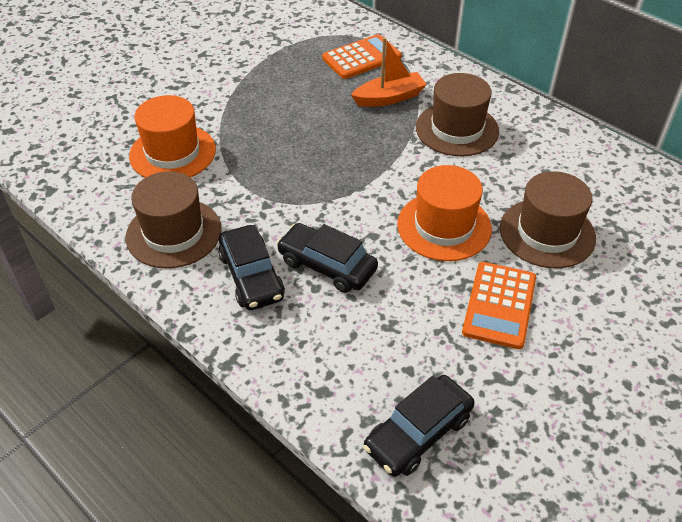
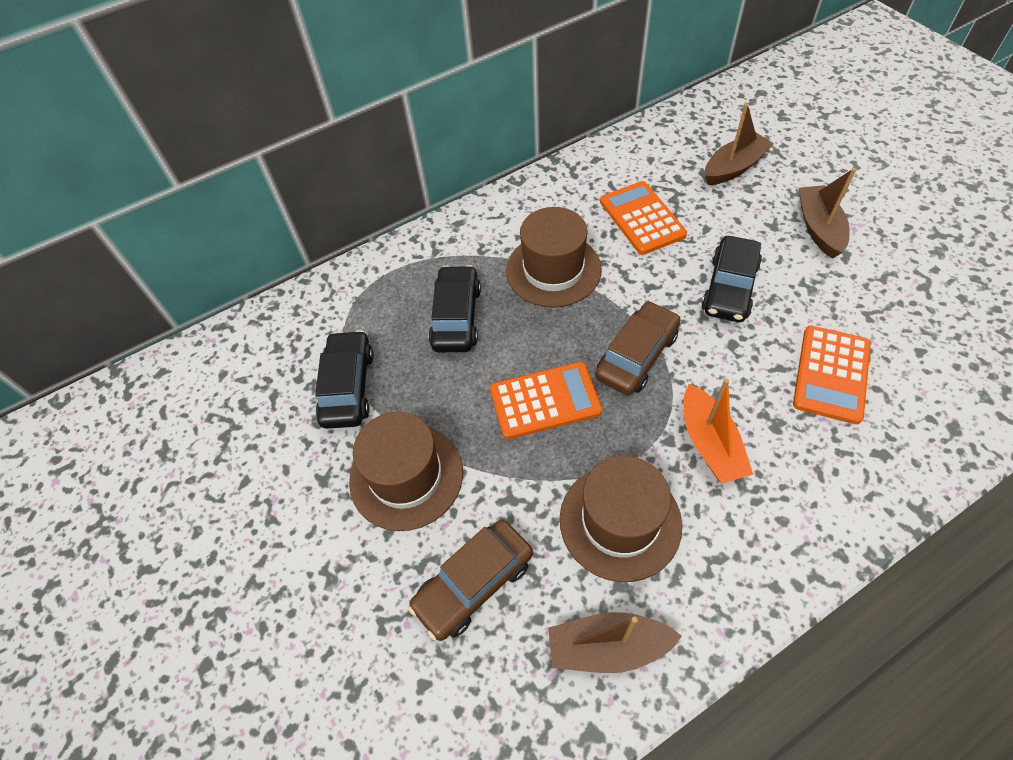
brown boat: none = 0 -> [548,612,682,673] [705,103,774,185] [799,168,856,259] = 3
brown car: none = 0 -> [408,520,533,641] [595,301,680,395] = 2
orange calculator: [322,34,402,79] [462,262,536,349] = 2 -> [490,362,603,439] [600,181,687,255] [793,326,871,424] = 3
orange hat: [129,95,216,178] [397,165,492,261] = 2 -> none = 0

